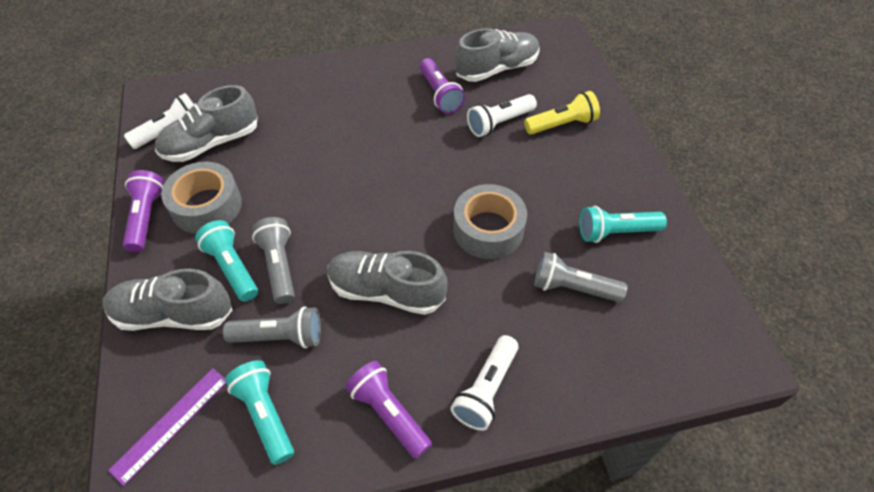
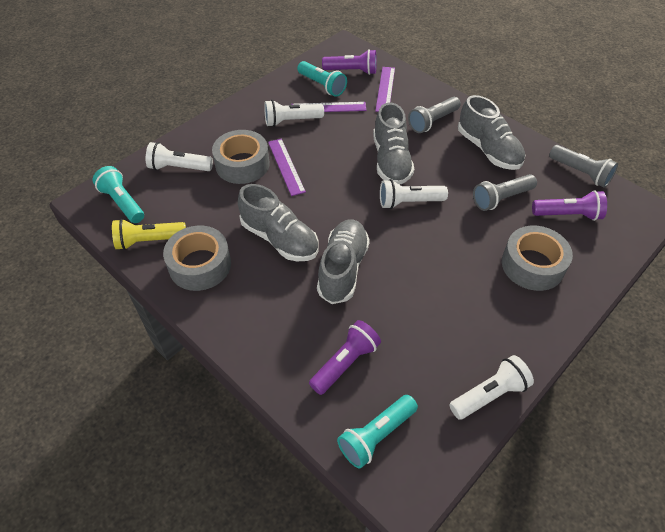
grey tape: [161,162,242,234] [453,184,527,259] = 2 -> [163,226,231,291] [212,130,270,184] [502,226,573,291] = 3
purple ruler: [108,368,226,486] = 1 -> [268,139,306,196] [291,102,366,112] [375,67,395,112] = 3
white flashlight: [124,93,194,149] [451,335,519,431] [467,94,537,137] = 3 -> [146,142,213,171] [264,100,324,127] [380,179,448,209] [449,355,534,420] = 4

